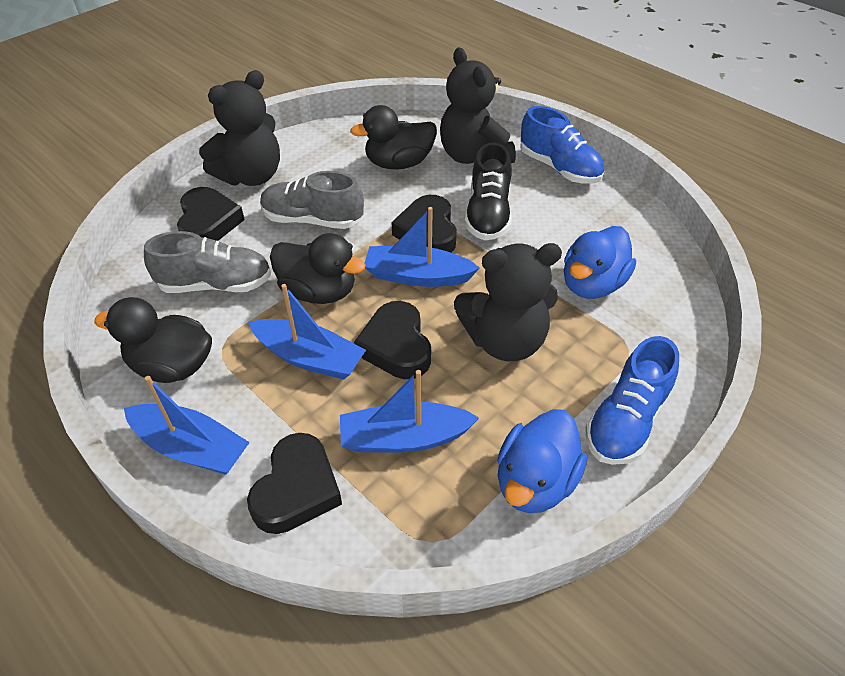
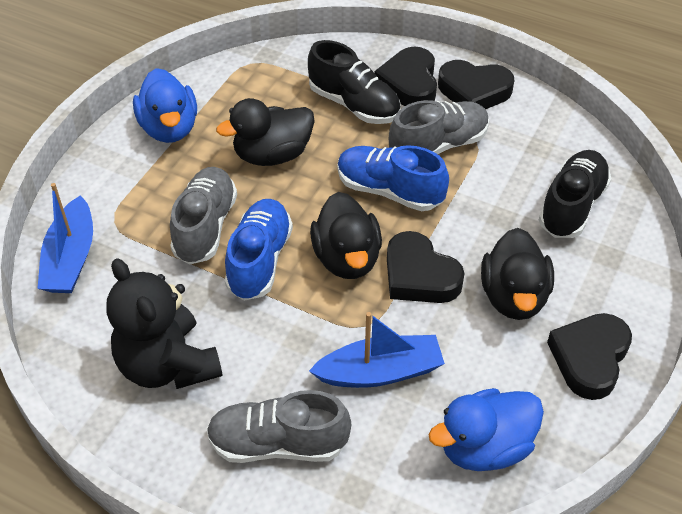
black shoe: [465,142,512,240] = 1 -> [308,40,400,124] [539,150,611,238] = 2
black teddy bear: [199,70,280,186] [440,47,516,164] [454,243,562,361] = 3 -> [106,258,222,389] = 1
blue boat: [124,376,250,475] [248,284,366,380] [340,370,479,453] [365,207,480,287] = 4 -> [37,183,93,293] [309,312,445,388] = 2
grey shoe: [144,231,271,293] [260,171,364,229] = 2 -> [170,167,237,265] [206,390,351,463] [389,100,489,154] = 3

